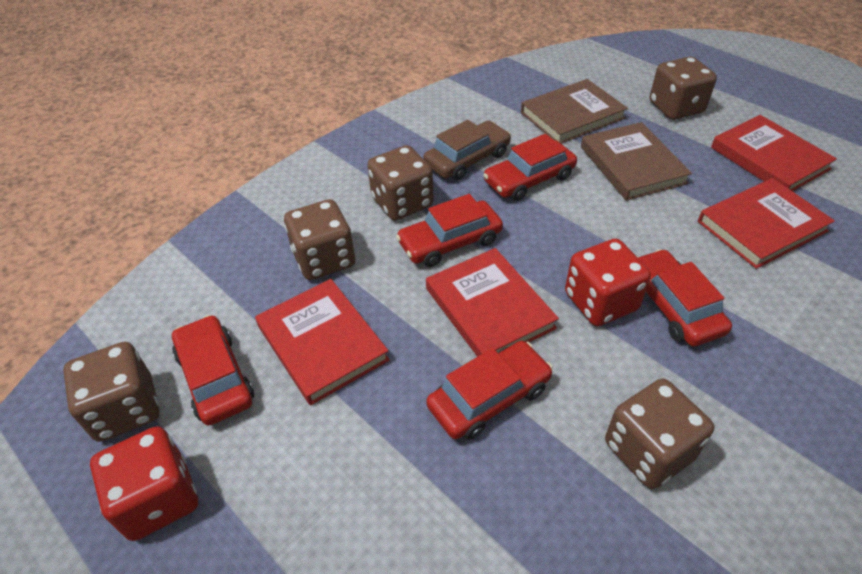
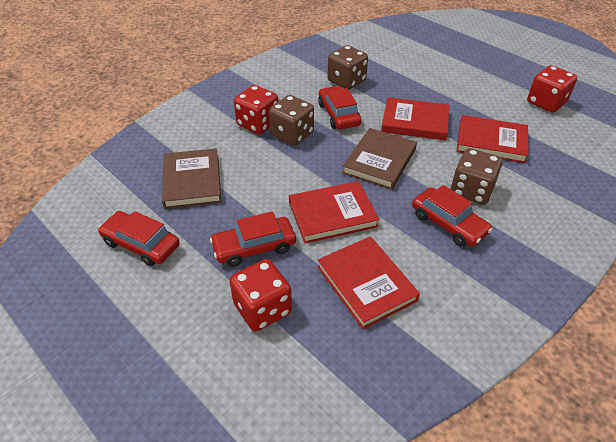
brown car: [423,120,511,181] = 1 -> none = 0
brown dice: [63,342,159,442] [284,199,355,280] [367,145,434,220] [605,379,714,489] [650,56,717,120] = 5 -> [269,95,314,146] [327,45,368,90] [451,148,503,205] = 3
red car: [172,315,254,426] [396,194,503,267] [426,341,553,440] [483,134,577,201] [637,249,732,346] = 5 -> [98,211,180,266] [210,211,296,267] [318,86,361,129] [412,185,492,246] = 4
red dice: [90,426,198,541] [565,239,651,326] = 2 -> [229,259,292,331] [234,85,278,134] [527,65,577,113] = 3

